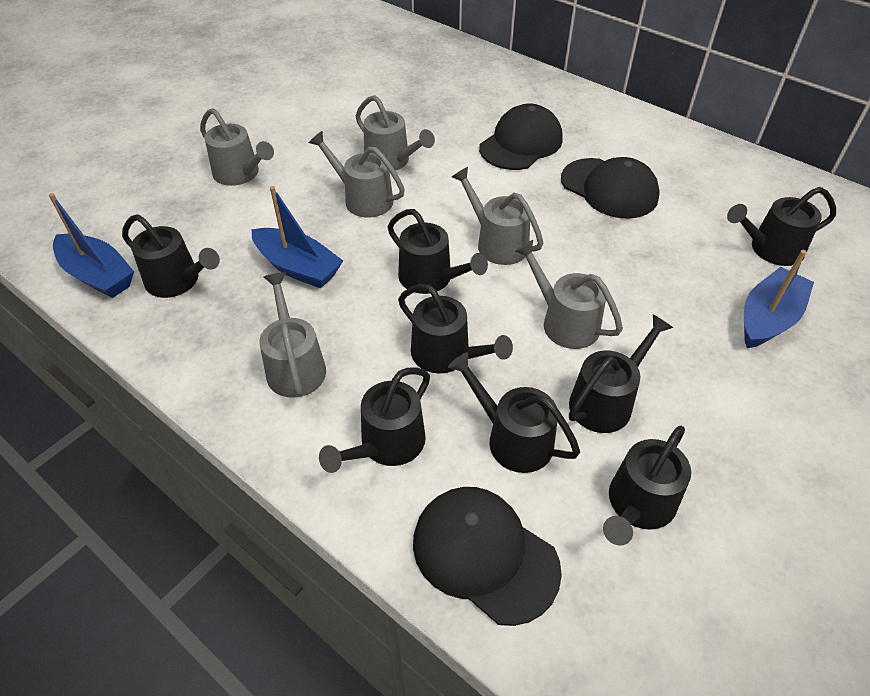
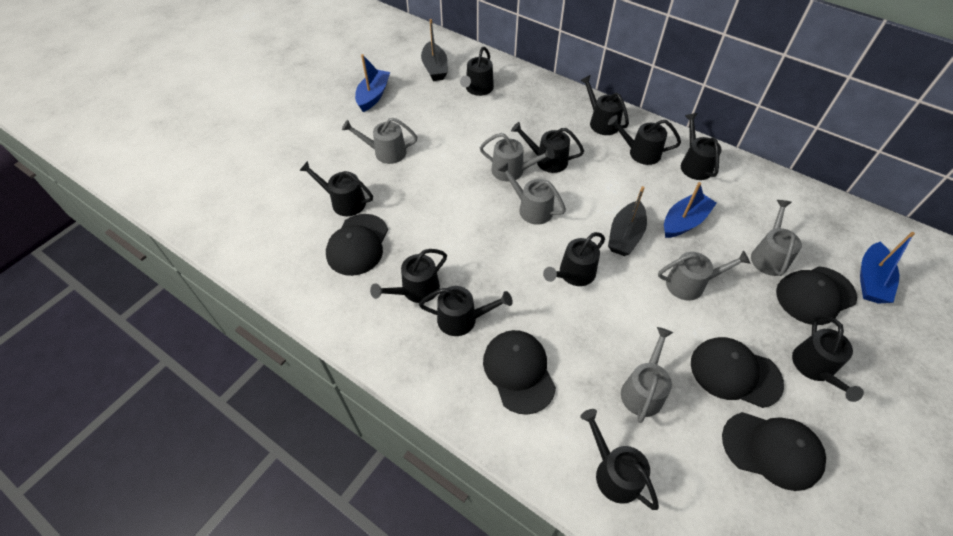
black boat: none = 0 -> [421,19,448,81] [608,186,647,256] = 2
black cap: [413,487,562,626] [479,104,563,170] [561,157,660,219] = 3 -> [326,214,388,276] [483,330,556,415] [691,337,784,408] [722,412,826,491] [776,266,857,325] = 5
black watering can: [122,214,220,298] [319,367,430,473] [388,209,488,294] [398,284,513,373] [448,352,580,473] [569,314,673,433] [603,426,691,546] [727,187,836,266] = 8 -> [299,161,373,216] [370,249,447,303] [419,286,513,336] [460,47,494,96] [511,122,584,173] [543,232,605,286] [580,75,629,135] [580,409,659,510] [608,115,681,165] [681,113,722,180] [792,315,864,402] = 11

